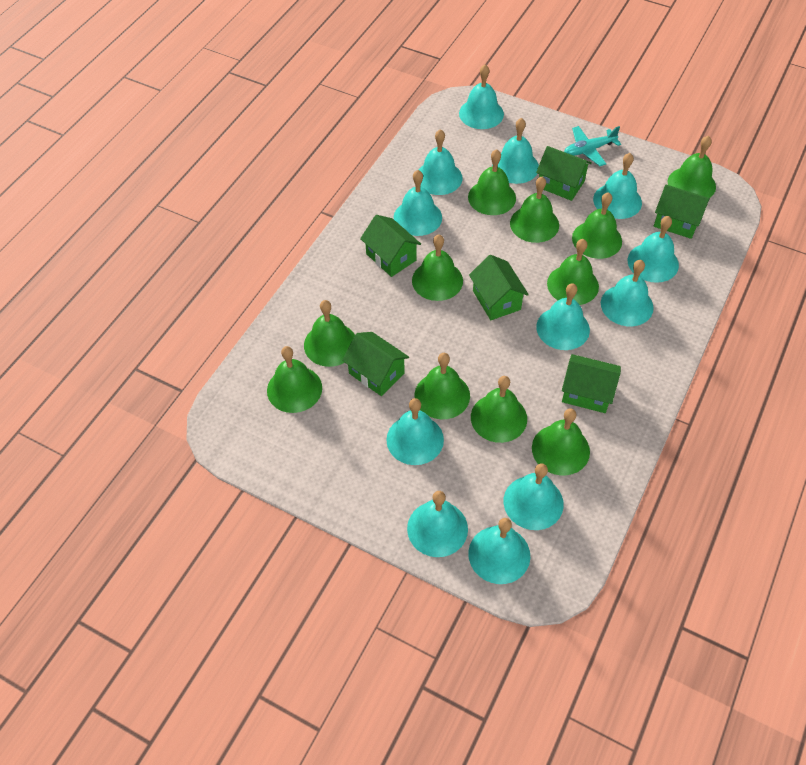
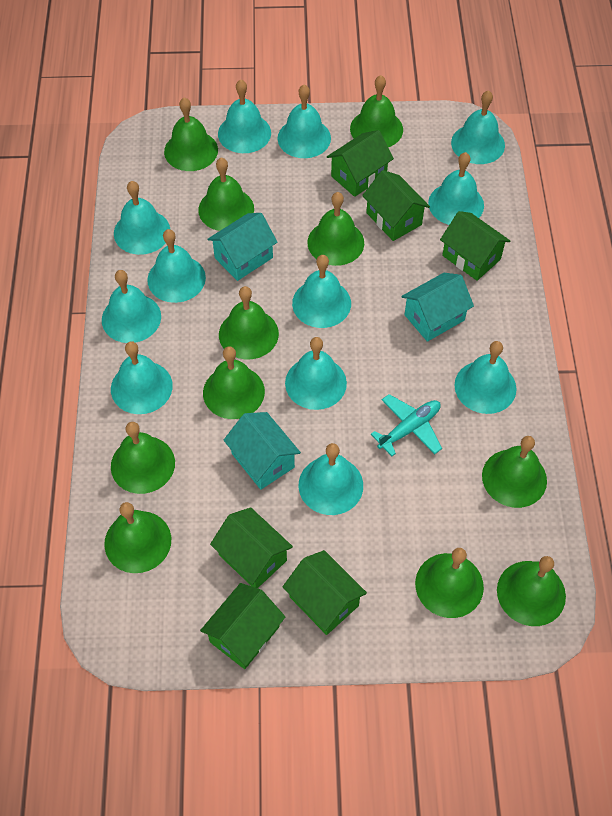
turquoise house: none = 0 -> [207,213,278,281] [224,412,301,490] [401,273,474,342] = 3

